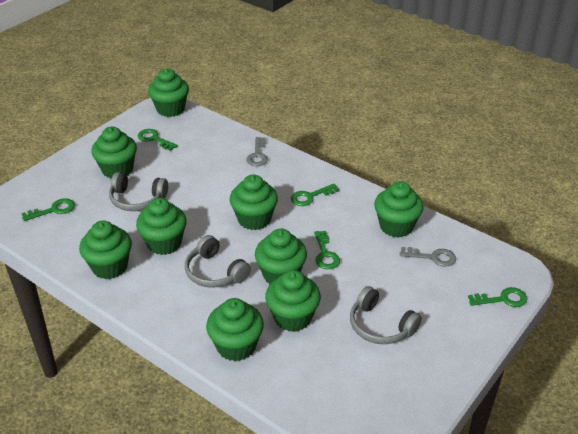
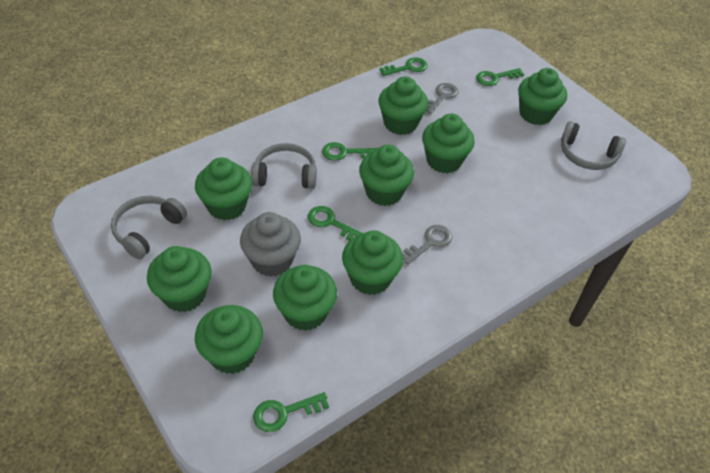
grey cupcake: none = 0 -> [240,212,301,277] = 1

